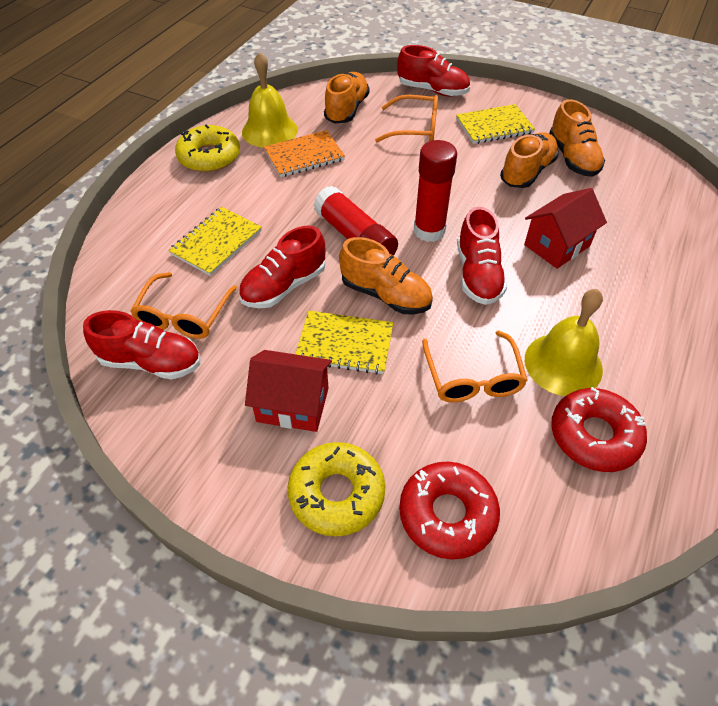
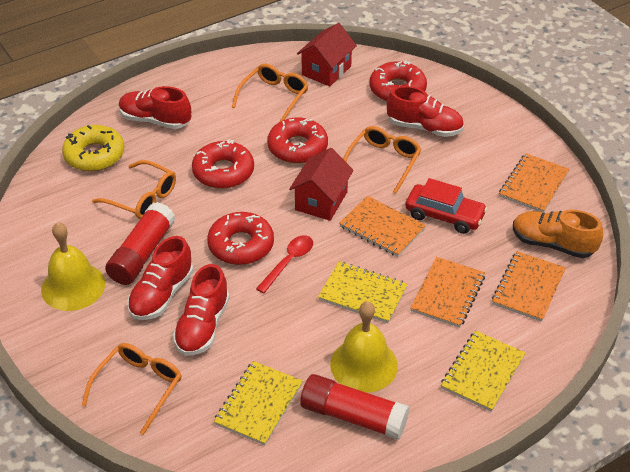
orange glasses: [130,272,237,339] [375,95,438,142] [422,331,528,402] = 3 -> [82,343,182,435] [92,160,176,219] [232,64,308,122] [343,126,421,193] = 4
orange notebook: [264,130,345,177] = 1 -> [339,196,426,257] [410,257,485,328] [492,251,566,322] [499,153,569,212] = 4
orange shoe: [324,72,370,124] [339,237,433,315] [500,132,559,188] [549,99,605,177] = 4 -> [513,210,603,258] = 1
red car: none = 0 -> [405,178,488,234] = 1
red donut: [399,462,500,559] [551,387,647,472] = 2 -> [192,139,254,189] [207,212,274,265] [267,117,328,164] [370,60,427,102] = 4
red spoon: none = 0 -> [256,235,313,293] = 1
yellow donut: [175,124,240,172] [288,442,385,536] = 2 -> [62,125,124,171] = 1

